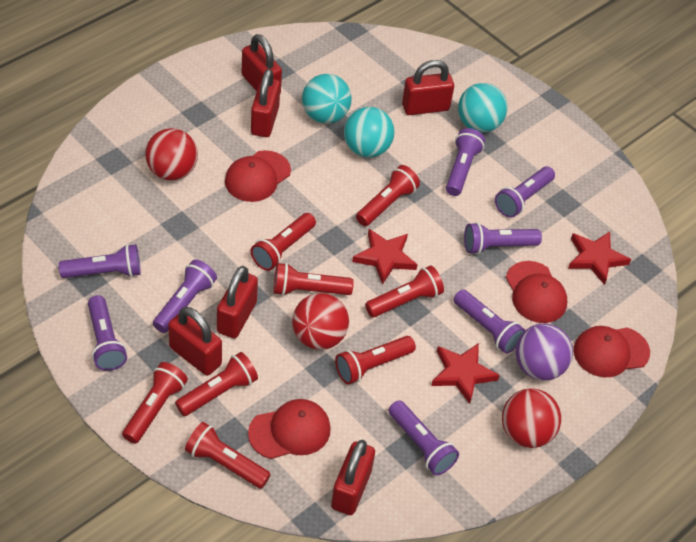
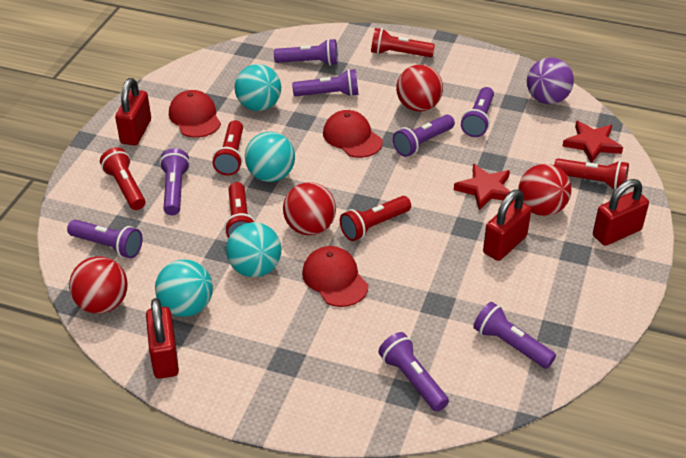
red ball: [145,128,198,181] [292,293,349,350] [502,388,561,448] = 3 -> [69,256,127,314] [283,182,336,235] [396,65,443,112] [518,164,571,216] = 4
red cap: [225,150,291,202] [248,399,331,459] [506,261,567,323] [573,326,650,377] = 4 -> [169,90,221,138] [302,246,368,307] [323,110,383,158] = 3
red flashlight: [122,362,188,444] [175,352,258,416] [185,422,271,489] [251,213,316,271] [274,263,354,296] [335,336,416,384] [356,165,420,226] [365,265,444,317] = 8 -> [100,147,145,210] [213,120,243,176] [224,182,256,238] [340,196,411,241] [371,28,435,57] [554,159,629,190] = 6
red padlock: [168,307,222,376] [217,266,258,338] [242,34,282,94] [251,69,280,137] [331,440,375,515] [402,60,454,115] = 6 -> [115,78,151,145] [146,298,179,379] [483,190,531,261] [593,179,649,246] = 4
red star: [352,229,418,285] [431,343,500,404] [568,231,631,285] = 3 -> [454,164,511,210] [562,121,623,163] = 2
turquoise ball: [302,74,352,124] [344,107,394,158] [458,83,508,133] = 3 -> [155,260,213,317] [226,222,281,277] [235,64,281,111] [245,132,295,182] = 4

